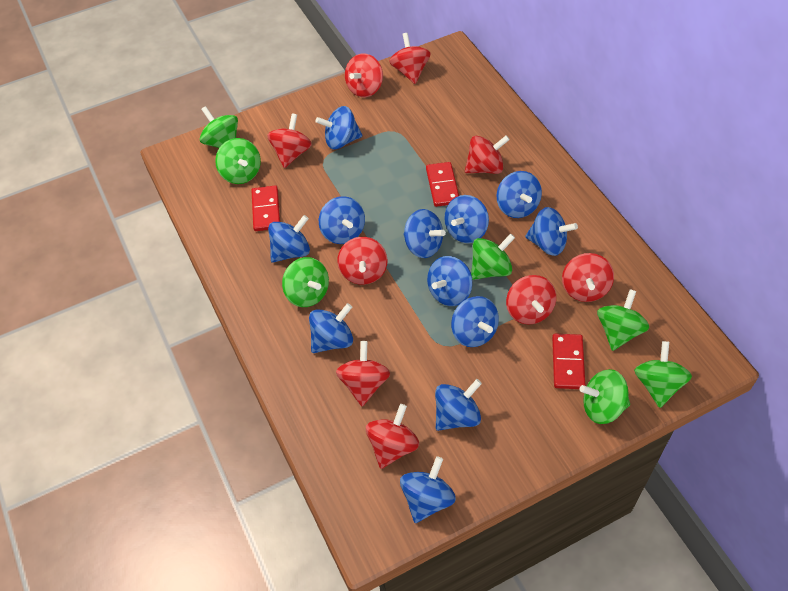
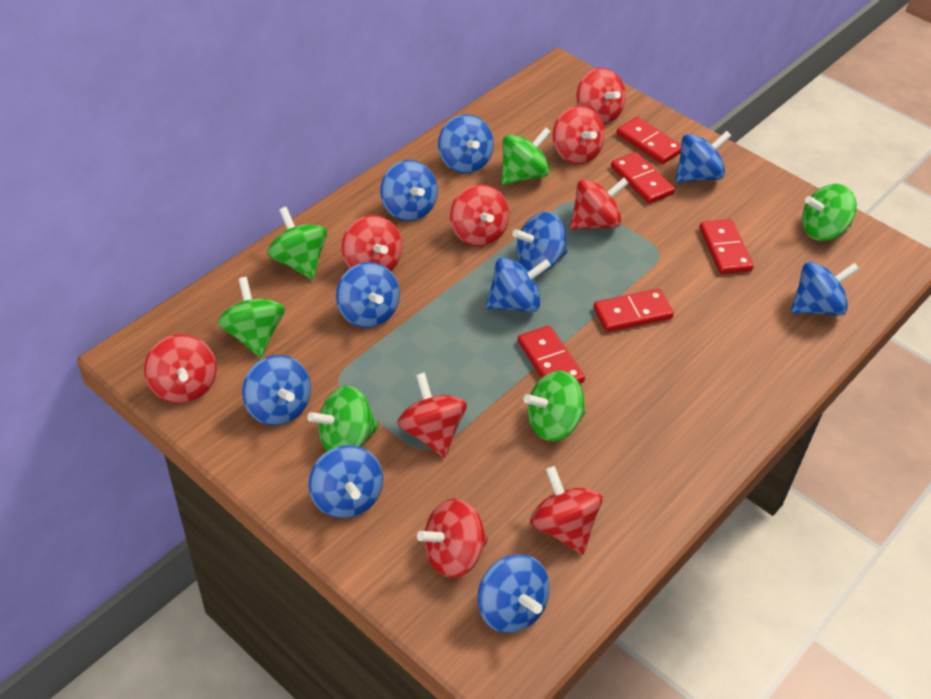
blue spinning top: [268,215,310,263] [309,303,353,353] [316,106,362,149] [319,196,365,244] [400,456,456,523] [404,209,446,258] [427,256,473,306] [435,379,482,431] [444,195,489,243] [451,296,499,347] [496,171,542,218] [525,207,578,256] = 12 -> [242,355,311,426] [309,445,383,518] [336,262,400,328] [380,160,438,221] [438,114,494,174] [478,554,550,633] [486,257,551,312] [512,212,568,272] [675,131,731,183] [791,262,859,316] = 10
green spinning top: [200,106,238,148] [215,138,261,184] [282,257,329,307] [471,234,515,280] [579,369,630,424] [597,289,649,351] [634,341,692,408] = 7 -> [218,277,285,357] [267,207,327,279] [307,386,379,451] [502,127,551,185] [524,371,585,441] [802,184,857,241] = 6
red domino: [251,186,280,231] [426,162,459,207] [552,334,586,389] = 3 -> [518,326,585,384] [593,289,674,332] [611,152,675,204] [616,117,681,164] [699,219,754,274] = 5

